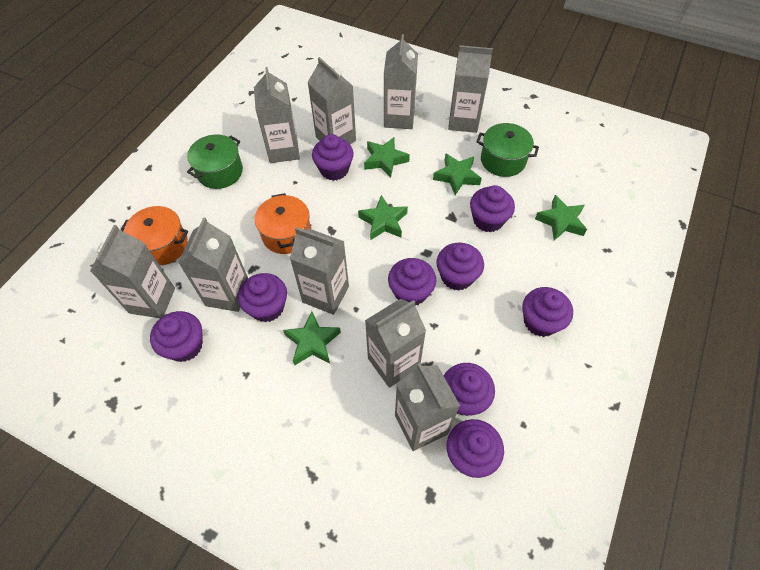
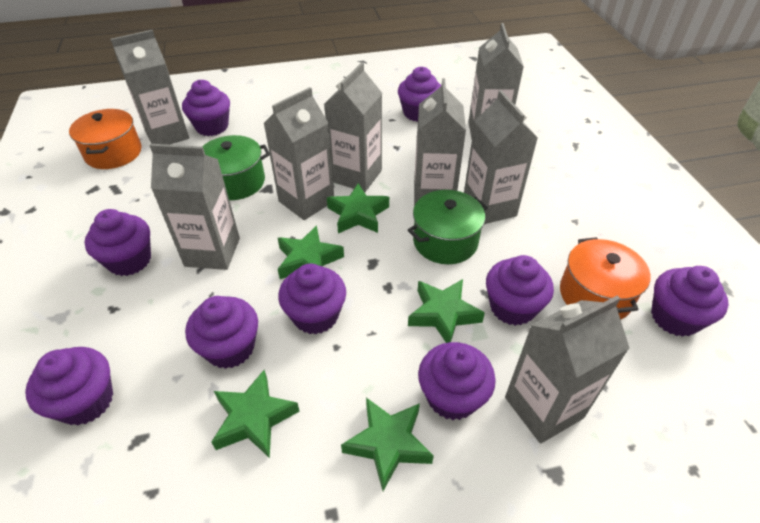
grey carton: [90,225,175,318] [178,217,248,312] [254,67,300,163] [290,227,349,315] [307,57,356,144] [365,299,426,388] [384,34,418,129] [395,363,460,451] [448,45,493,133] = 9 -> [111,30,189,145] [149,144,240,270] [264,87,334,220] [324,62,382,192] [414,78,466,206] [464,90,538,224] [469,23,524,139] [505,295,630,444] = 8

